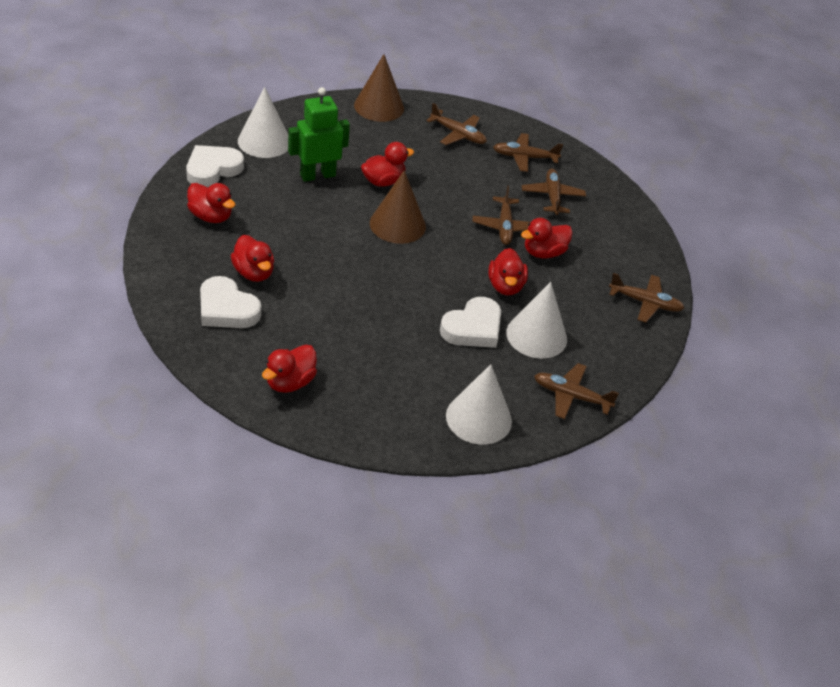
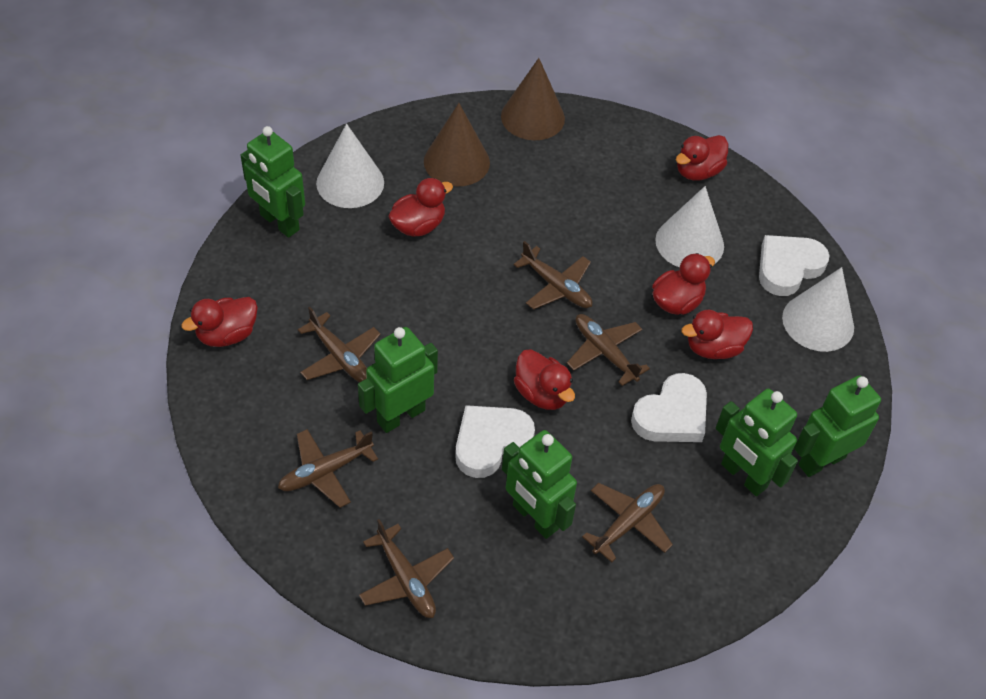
green robot: [288,87,350,182] = 1 -> [241,126,305,238] [358,327,438,433] [502,430,577,539] [716,389,798,496] [794,375,881,477] = 5

